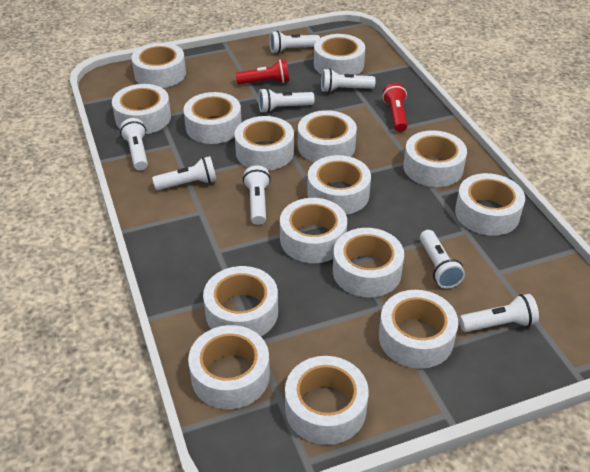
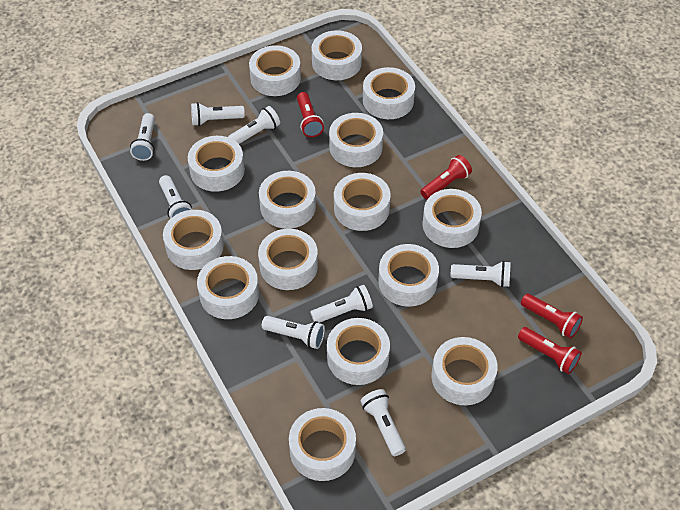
red flashlight: [236,60,289,84] [383,83,407,132] = 2 -> [297,92,324,137] [420,155,472,200] [518,327,582,374] [521,293,583,339] = 4

